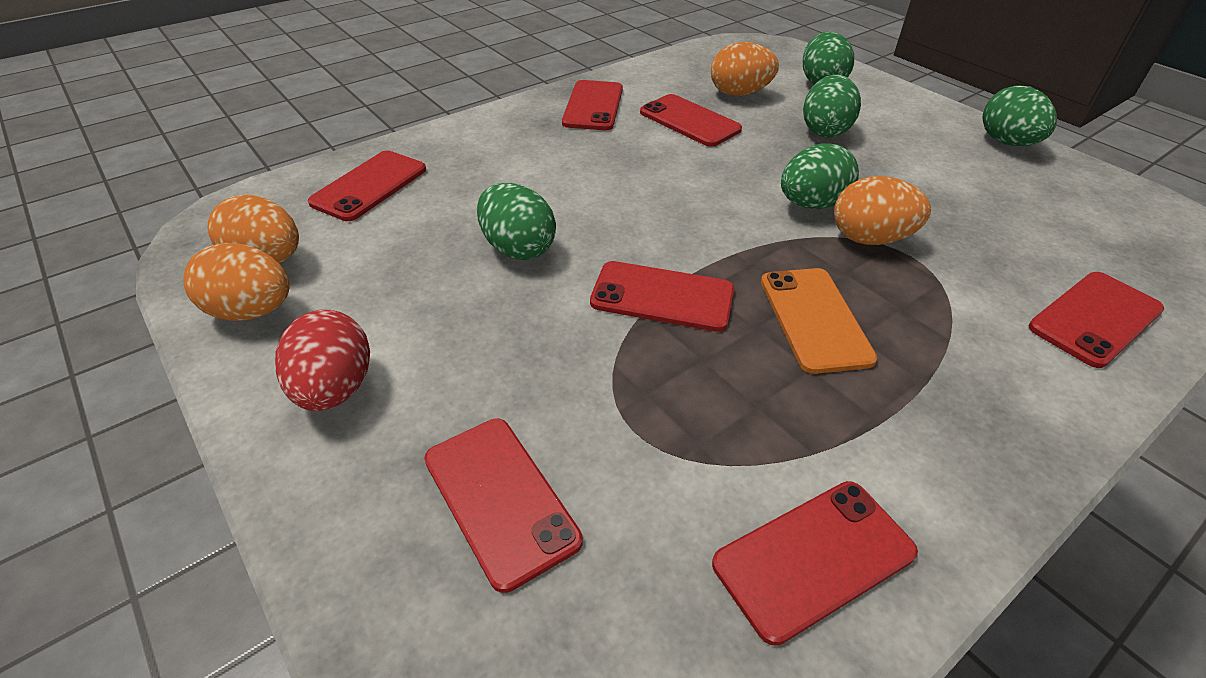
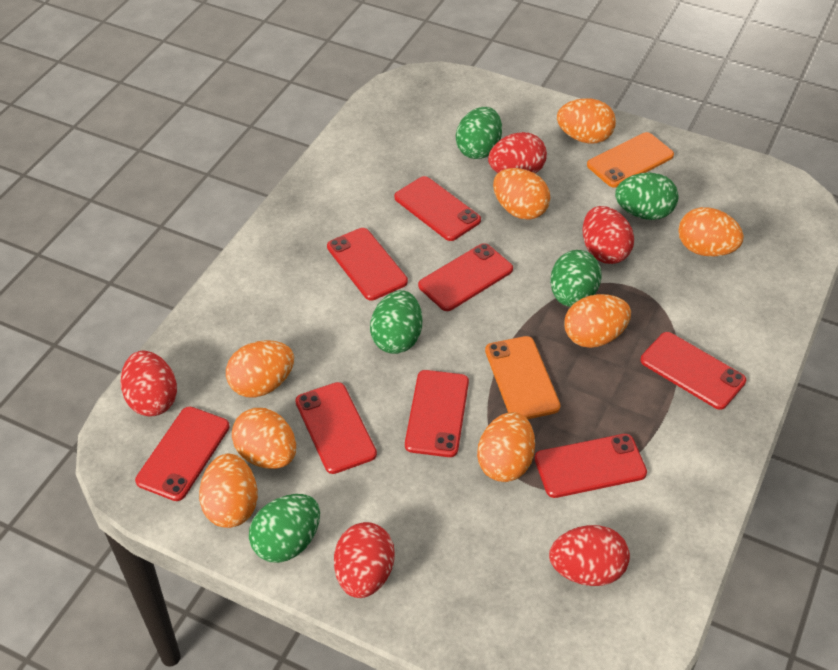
orange egg: [183,243,290,321] [208,195,299,264] [711,42,779,96] [834,176,931,245] = 4 -> [199,454,258,528] [226,340,294,397] [232,408,296,469] [477,412,535,482] [493,168,550,220] [557,98,616,143] [564,294,631,348] [678,207,744,257] = 8
orange phone: [761,268,877,374] = 1 -> [485,336,561,419] [587,132,674,187] = 2
red egg: [275,310,370,411] = 1 -> [120,351,177,417] [334,522,395,598] [488,132,547,174] [549,525,630,586] [583,206,634,264] = 5
red phone: [308,151,426,221] [424,419,583,593] [562,80,623,130] [590,261,734,332] [640,94,742,147] [712,481,918,646] [1028,272,1164,368] = 7 -> [135,406,230,501] [295,382,377,474] [327,228,408,301] [394,176,481,241] [405,370,469,457] [418,243,513,311] [534,434,647,498] [641,332,746,410] = 8

